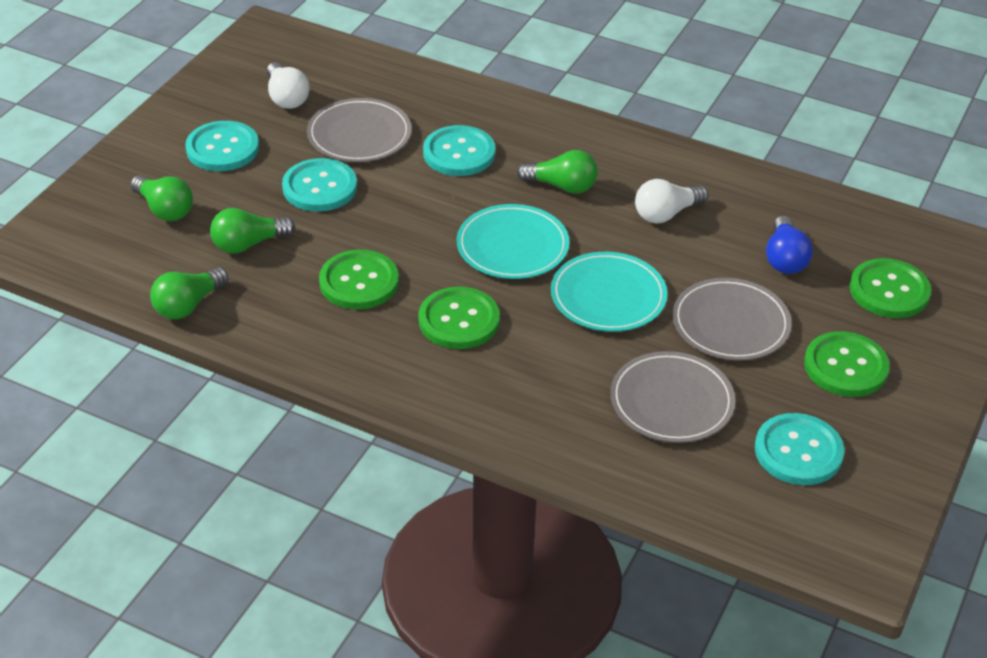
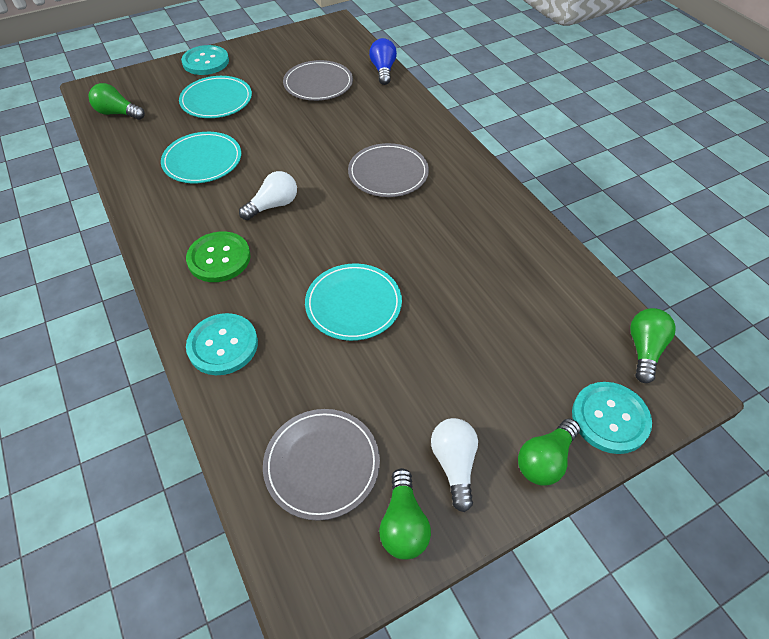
green button: [319,250,399,309] [418,287,500,349] [804,331,890,397] [849,258,931,318] = 4 -> [186,231,251,282] = 1
turquoise button: [185,121,259,171] [282,158,357,211] [423,125,495,176] [755,413,844,485] = 4 -> [181,45,229,75] [186,313,258,375] [572,382,652,454] = 3
turquoise plate: [457,204,570,279] [551,252,667,332] = 2 -> [161,132,241,183] [179,76,252,118] [305,264,402,341] = 3

